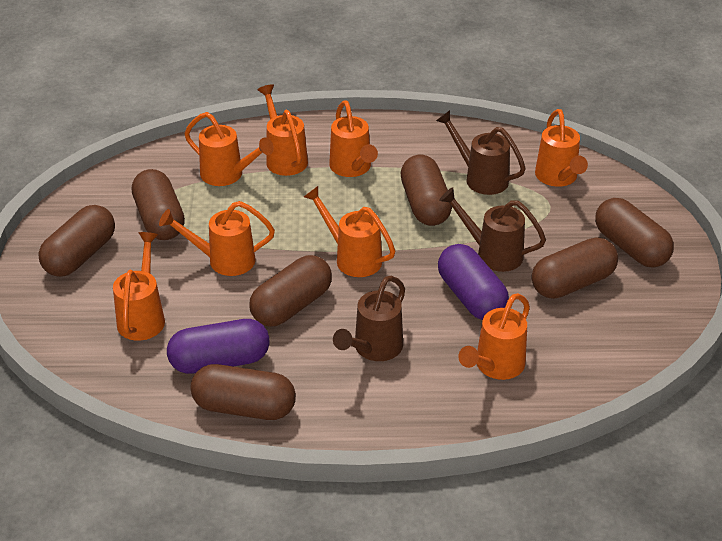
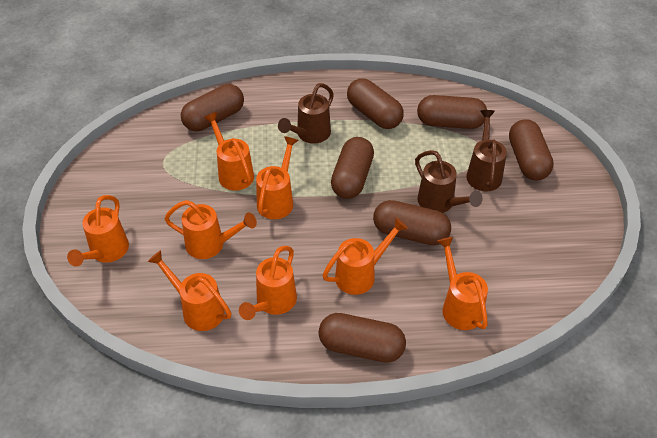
purple capsule: [167,319,270,374] [438,244,509,320] = 2 -> none = 0

